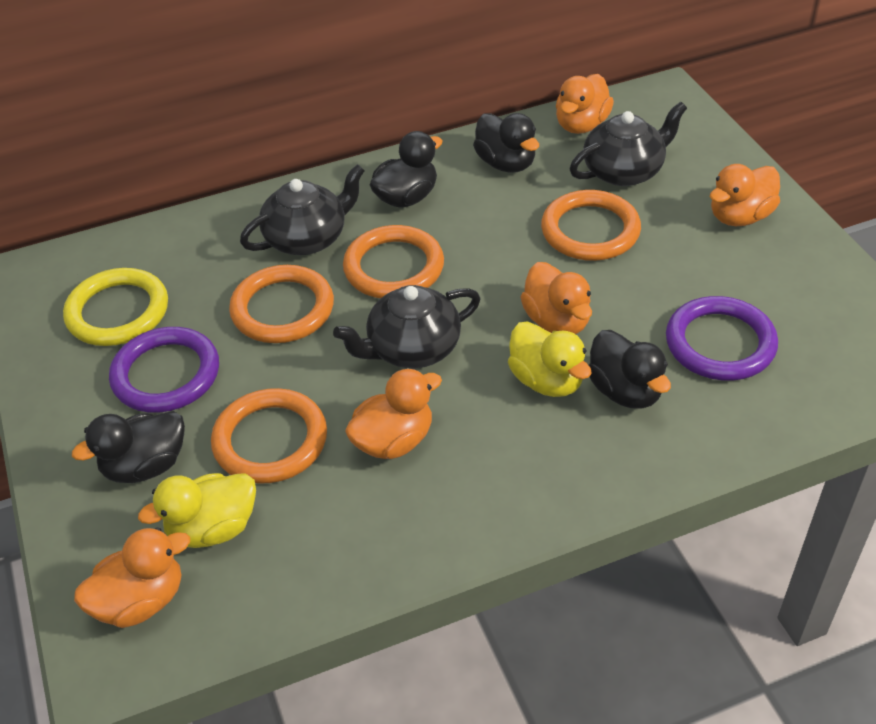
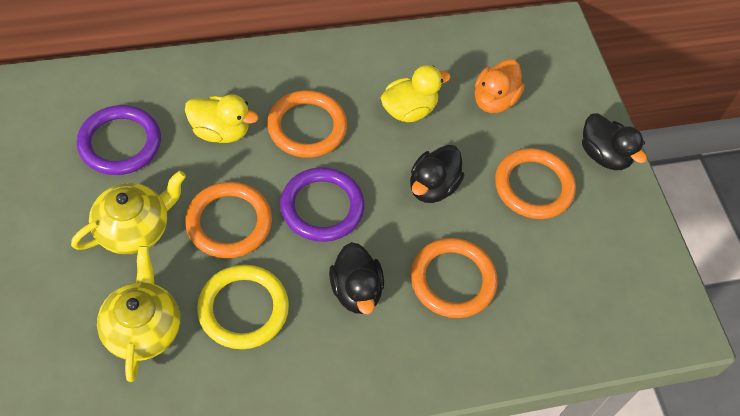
black duck: [72,411,185,483] [370,131,442,208] [473,113,539,173] [589,330,671,409] = 4 -> [329,242,384,314] [410,145,464,203] [582,113,647,170] = 3
black teapot: [240,164,365,255] [333,285,481,368] [570,102,687,186] = 3 -> none = 0
orange duck: [74,527,190,628] [345,368,442,459] [520,262,592,334] [556,74,614,134] [710,164,780,226] = 5 -> [475,59,525,113] = 1
yellow teapot: none = 0 -> [71,171,186,254] [97,246,180,382] = 2

